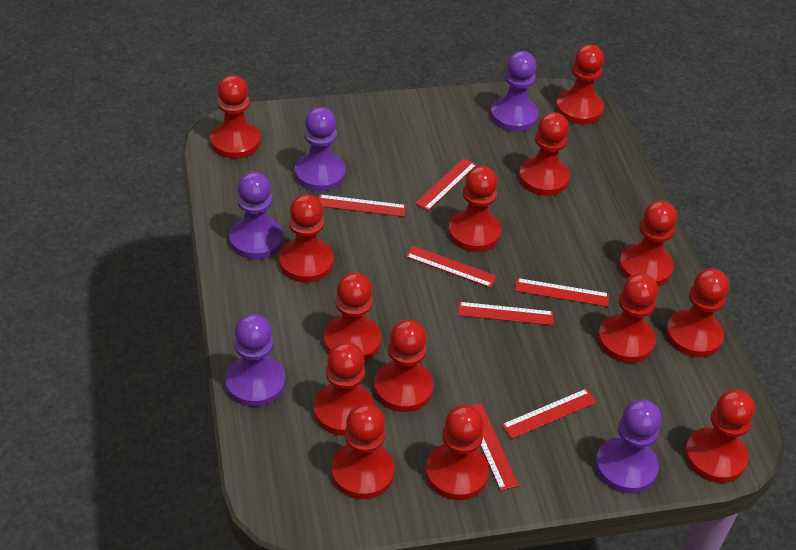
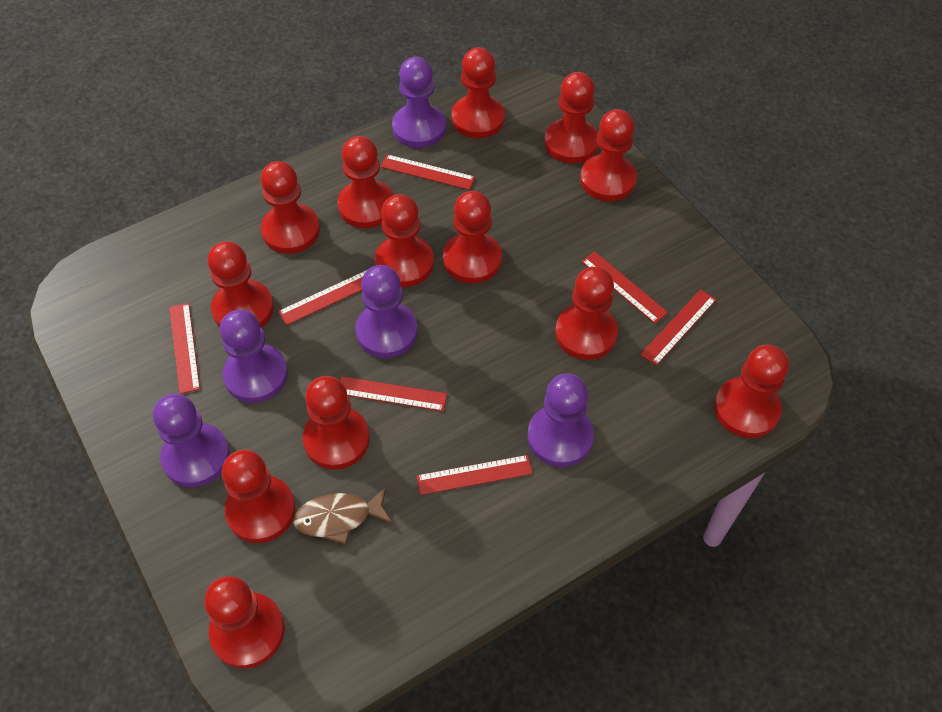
brown fish: none = 0 -> [293,487,393,544] = 1
red pawn: [210,75,261,159] [279,194,334,282] [314,342,374,436] [324,272,381,361] [331,404,395,499] [374,319,434,412] [426,405,489,500] [448,166,501,252] [519,112,570,196] [556,44,604,124] [598,273,658,363] [619,200,677,286] [666,268,729,357] [685,390,755,483] = 14 -> [204,576,285,668] [208,241,274,328] [222,450,296,543] [261,161,320,254] [303,376,370,470] [337,136,394,228] [374,194,434,287] [443,191,502,284] [451,47,505,138] [544,72,598,163] [555,267,618,360] [580,109,637,201] [714,345,789,438] = 13

